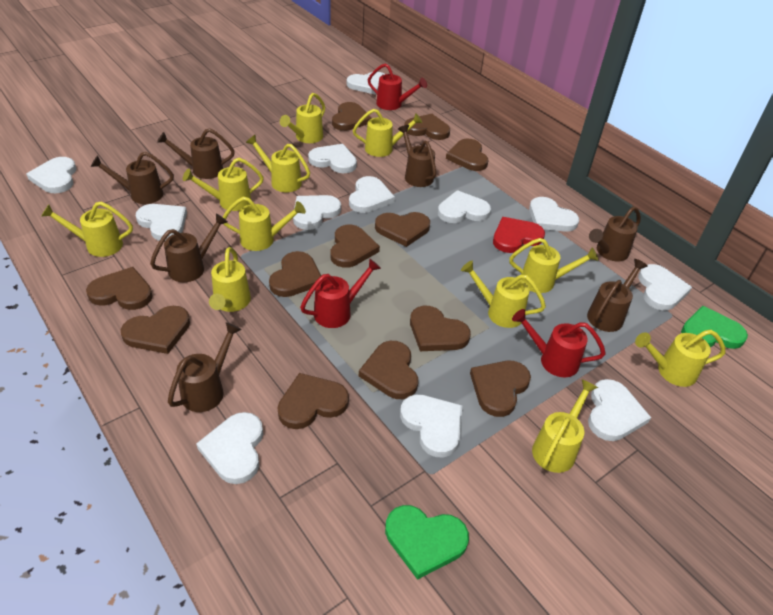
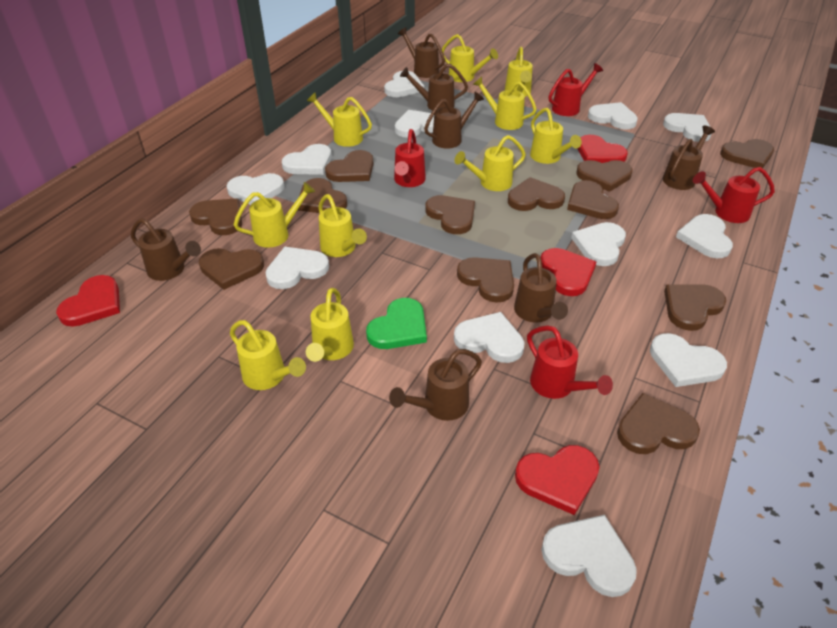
green heart: [385,505,469,580] [681,306,748,349] = 2 -> [366,298,427,349] = 1
red heart: [493,217,545,253] = 1 -> [56,275,120,327] [515,445,599,515] [541,248,596,296] [577,135,628,163] = 4
red watering can: [300,258,381,328] [368,63,427,110] [512,309,606,377] = 3 -> [394,129,426,187] [527,325,613,399] [549,63,603,116] [693,167,775,223] = 4
yellow watering can: [41,201,133,257] [183,158,264,211] [209,247,251,312] [223,196,306,251] [246,135,310,192] [280,93,325,143] [353,109,422,157] [461,261,546,328] [509,238,598,293] [532,379,598,473] [635,329,726,387] = 11 -> [230,320,306,390] [234,182,315,248] [306,288,354,362] [307,92,372,147] [318,194,367,257] [442,34,498,82] [455,135,526,191] [473,77,537,130] [505,47,533,97] [530,108,582,164] = 10

